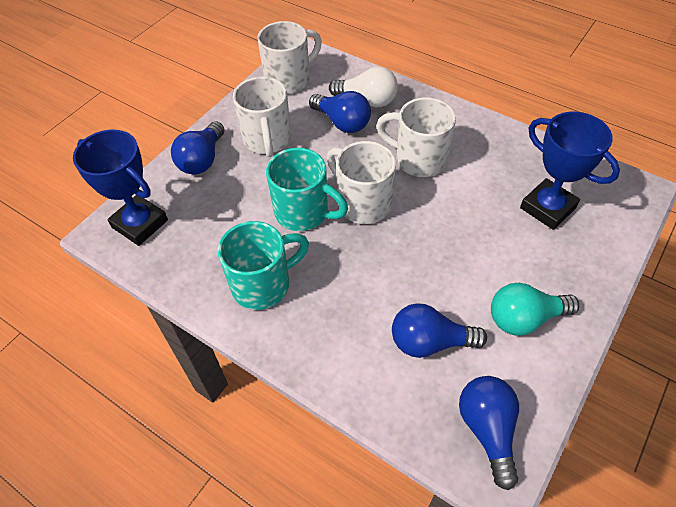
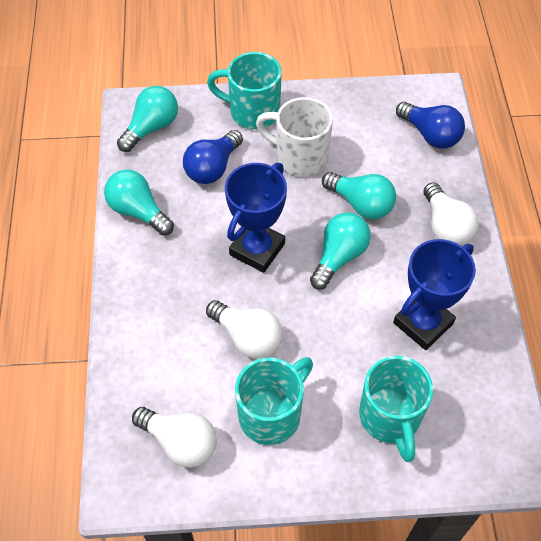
blue light bulb: [171,121,225,174] [309,91,371,133] [392,303,487,358] [459,376,519,490] = 4 -> [183,130,243,184] [396,102,465,149] = 2
turquoise light bulb: [491,283,579,336] = 1 -> [104,170,174,236] [117,86,178,152] [310,212,371,289] [322,172,396,219] = 4
turquoise mug: [218,221,309,310] [266,148,348,231] = 2 -> [207,52,282,129] [235,357,313,445] [359,356,433,462] = 3
white light bulb: [329,66,398,107] = 1 -> [132,407,217,468] [206,300,282,359] [423,182,479,246] = 3
white mug: [233,76,291,157] [257,21,322,94] [327,141,396,224] [376,97,456,177] = 4 -> [256,97,333,177] = 1

